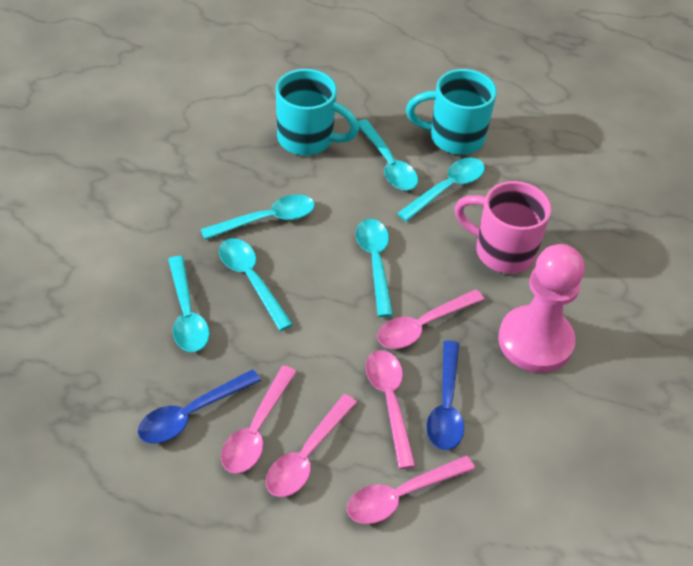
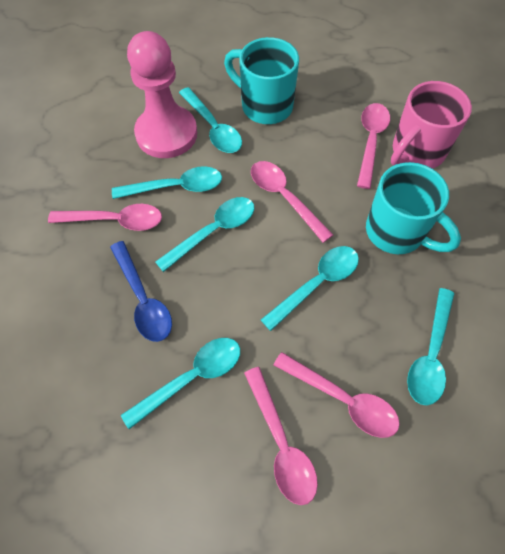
blue spoon: [138,369,261,443] [426,341,464,450] = 2 -> [110,241,172,342] = 1

